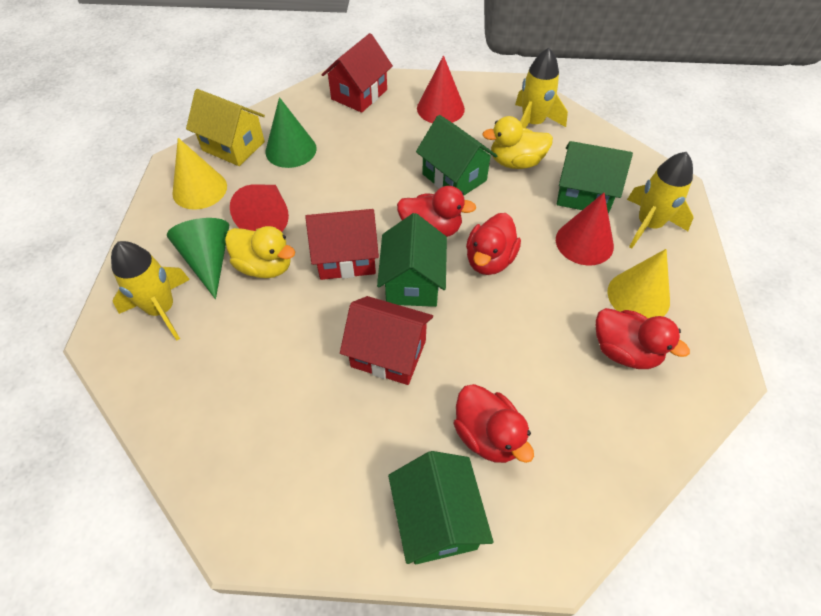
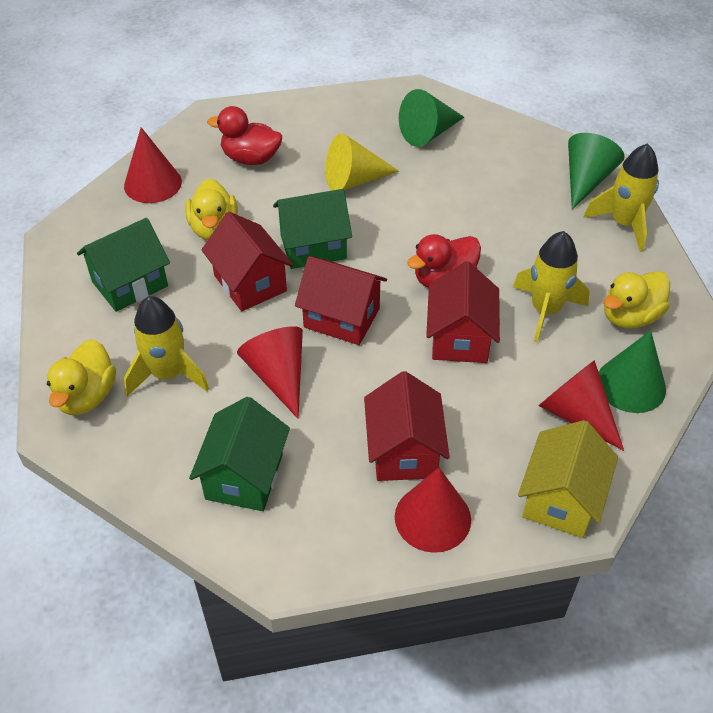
green cone: [167,218,229,299] [266,97,317,168] = 2 -> [399,89,464,147] [568,133,625,210] [599,330,666,413] = 3
green house: [377,213,447,307] [388,451,493,564] [416,115,497,196] [557,141,633,214] = 4 -> [77,218,170,312] [189,397,290,511] [273,189,352,269] = 3
red cone: [230,184,289,232] [417,55,465,123] [556,193,614,266] = 3 -> [124,127,182,203] [237,326,303,419] [395,468,471,553] [538,360,624,451] = 4
red duck: [397,186,476,237] [453,384,534,463] [466,213,521,275] [596,308,690,369] = 4 -> [207,106,282,165] [407,234,481,288] = 2
red house: [305,209,379,280] [322,33,393,113] [340,296,433,385] = 3 -> [202,212,293,311] [295,256,387,345] [364,371,450,481] [426,261,500,363] = 4
yellow cone: [172,138,227,210] [607,249,670,319] = 2 -> [325,133,399,191] = 1
yellow duck: [225,226,295,278] [482,116,553,169] = 2 -> [47,339,116,415] [185,178,238,240] [604,271,670,329] = 3

